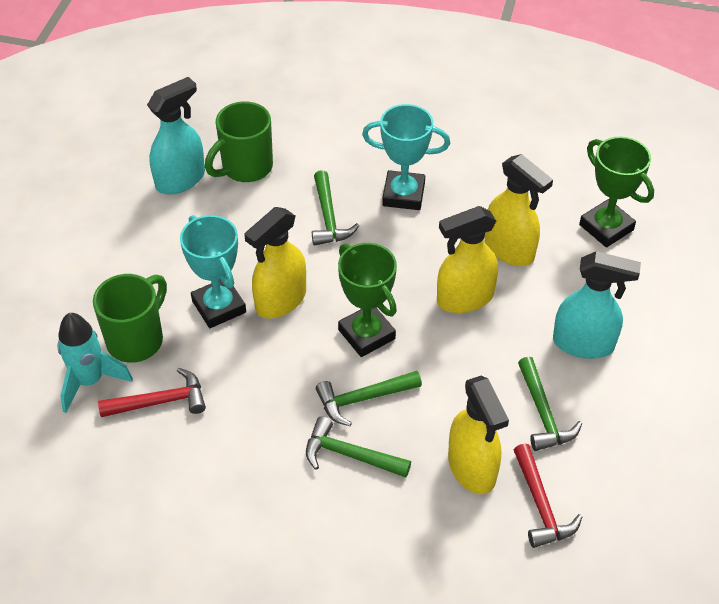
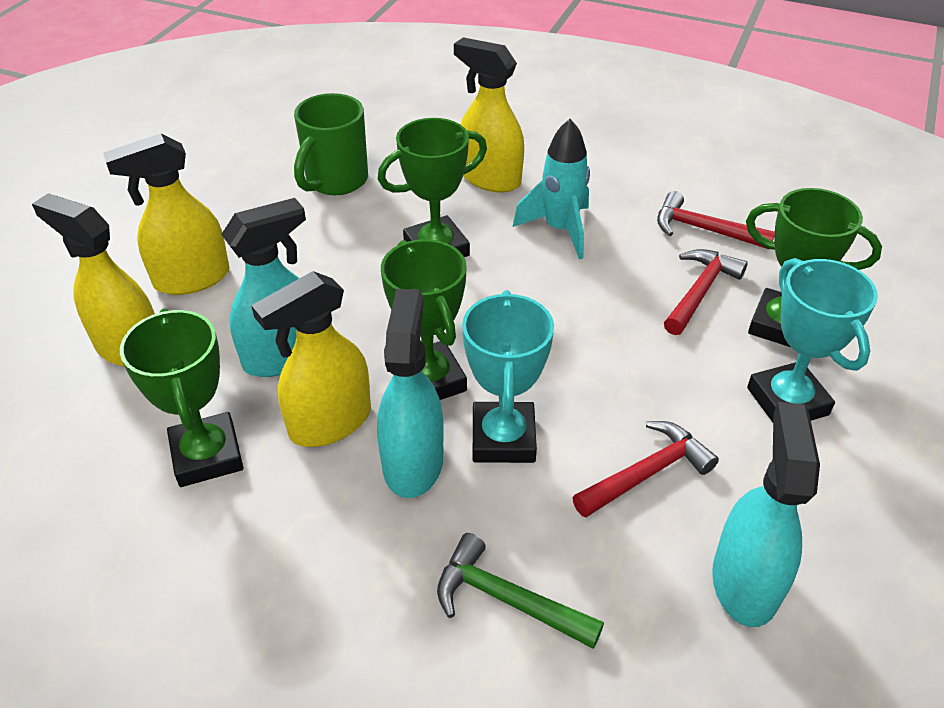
green hammer: [306,416,411,478] [312,170,359,246] [316,371,422,426] [518,357,582,451] = 4 -> [437,533,604,649] = 1
green mug: [93,274,167,363] [205,101,273,182] = 2 -> [294,93,368,195] = 1
green trophy: [338,243,397,357] [579,136,654,247] = 2 -> [120,308,243,487] [378,118,487,257] [381,239,467,400] [746,188,882,347] = 4
red hammer: [98,368,206,417] [514,444,582,548] = 2 -> [573,421,719,518] [657,191,775,249] [664,249,748,335] = 3
turquoise spray bottle: [147,77,205,195] [553,251,641,359] = 2 -> [221,198,306,377] [377,289,444,498] [712,402,820,627] = 3

